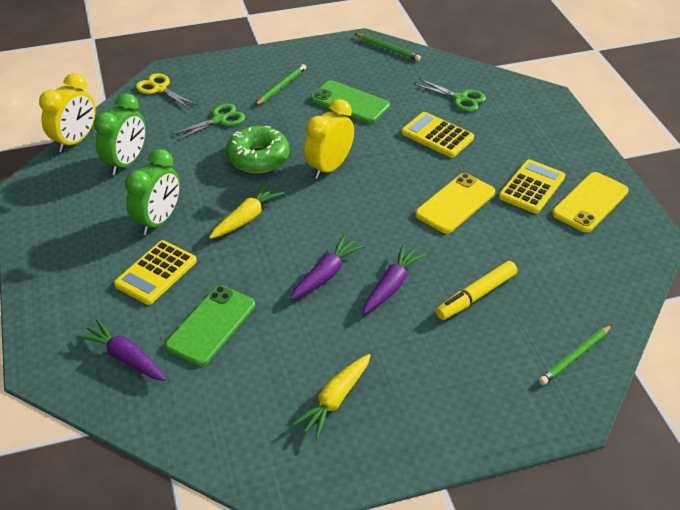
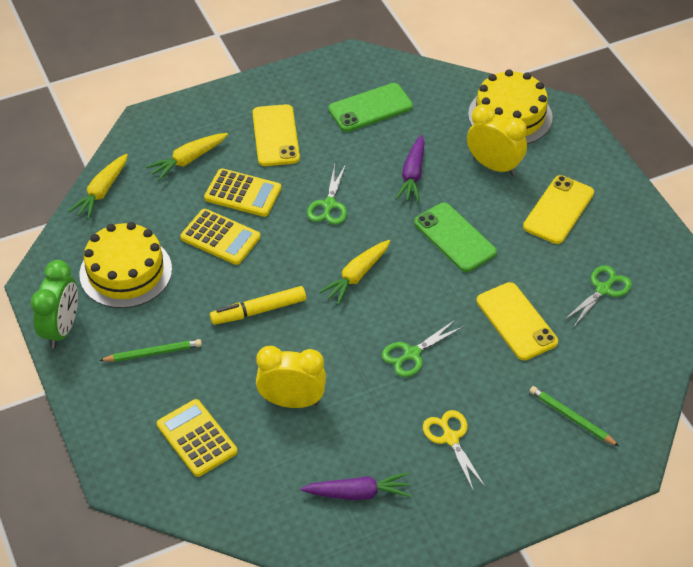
green clock: [94,93,146,175] [125,149,180,235] = 2 -> [31,260,78,348] = 1
green donut: [226,126,289,173] = 1 -> none = 0
green pencil: [255,64,306,106] [354,33,421,61] [539,325,612,385] = 3 -> [99,339,202,362] [530,386,619,446] = 2
green scissors: [171,104,245,141] [414,79,486,112] = 2 -> [307,164,347,225] [382,319,464,377] [564,266,632,328] = 3
purple carrot: [77,319,166,381] [290,235,364,300] [363,245,426,314] = 3 -> [301,472,411,500] [395,135,425,202] = 2
yellow cake: none = 0 -> [79,222,172,308] [468,69,553,144] = 2
yellow carrot: [209,183,285,239] [292,354,371,439] = 2 -> [68,154,128,219] [146,133,228,181] [319,240,390,305] = 3
yellow phone: [415,173,495,233] [552,172,628,232] = 2 -> [252,104,300,166] [477,282,558,360] [523,175,594,244] = 3

